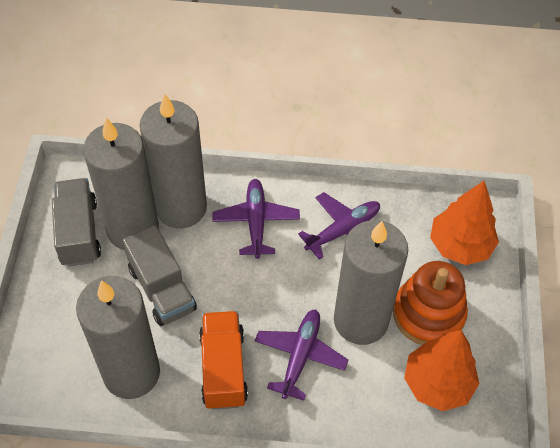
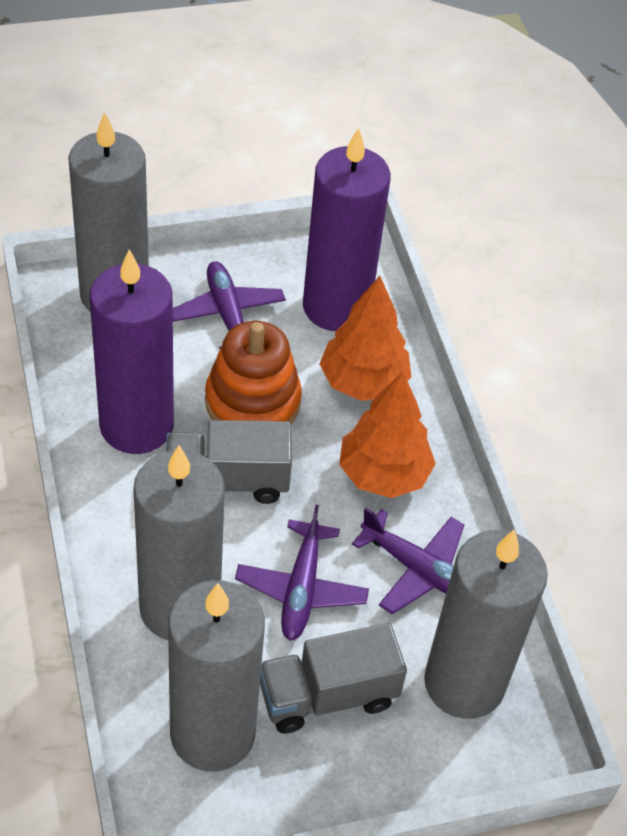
orange truck: [199,311,248,410] = 1 -> none = 0
purple candle: none = 0 -> [90,249,174,454] [303,128,391,331] = 2

